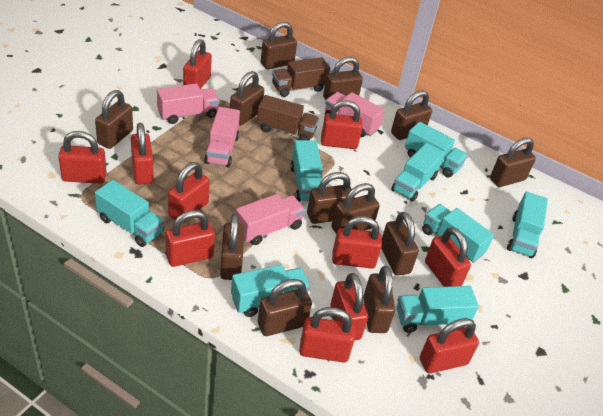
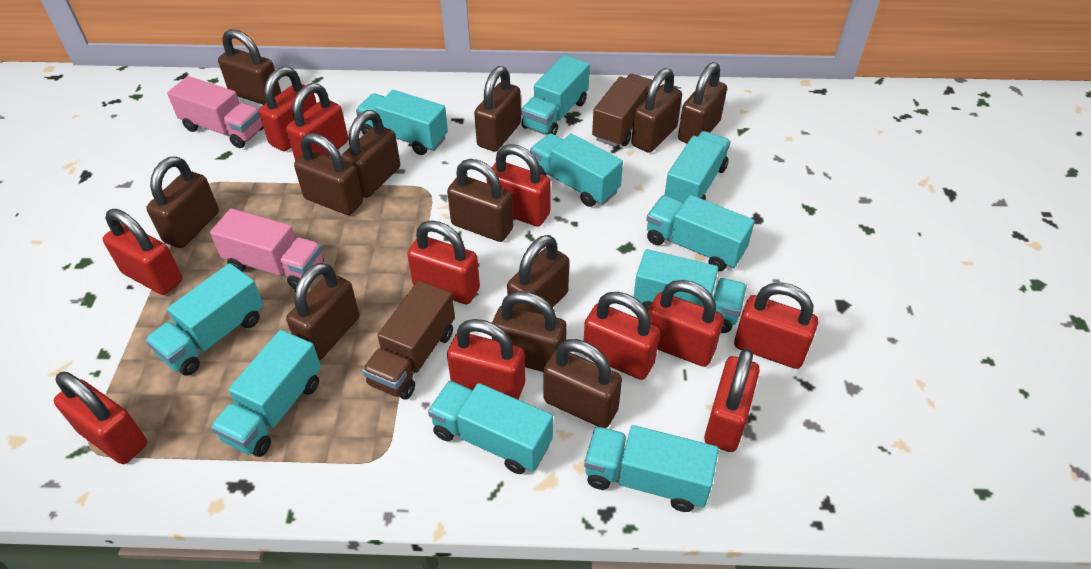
pink truck: [157,84,220,124] [204,107,240,168] [236,194,305,245] [325,92,385,137] = 4 -> [167,76,263,148] [210,208,324,289] = 2
turquoise truck: [95,180,164,247] [231,265,310,317] [290,140,323,202] [391,143,445,202] [397,286,479,333] [405,122,468,177] [422,204,494,263] [507,192,548,258] = 8 -> [145,263,264,376] [211,330,321,457] [356,90,448,155] [428,381,553,474] [521,55,590,135] [530,133,623,207] [584,425,719,512] [634,249,747,333] [646,195,755,271] [664,131,731,203] = 10

